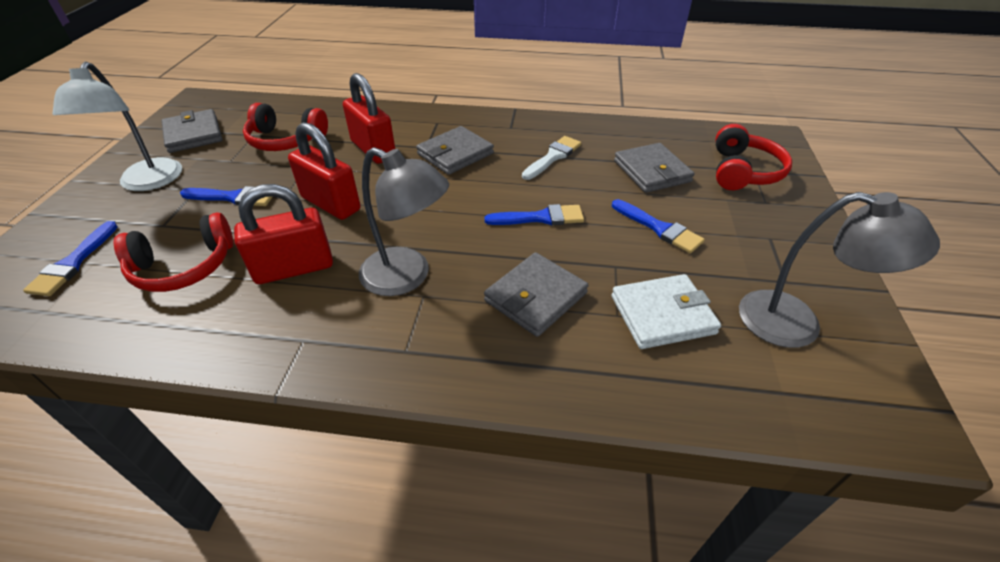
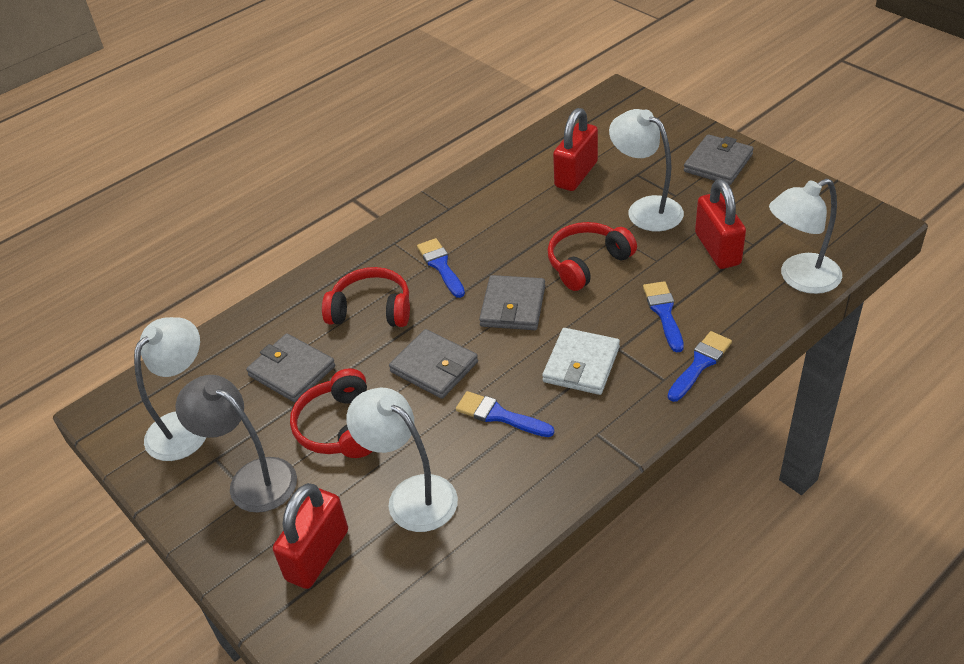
grey lamp: [359,147,449,296] [739,192,940,348] = 2 -> [175,375,297,513] = 1
white brush: [522,136,581,180] = 1 -> none = 0
white lamp: [52,62,182,191] = 1 -> [134,317,206,461] [346,388,458,532] [609,109,684,232] [769,178,842,294] = 4

